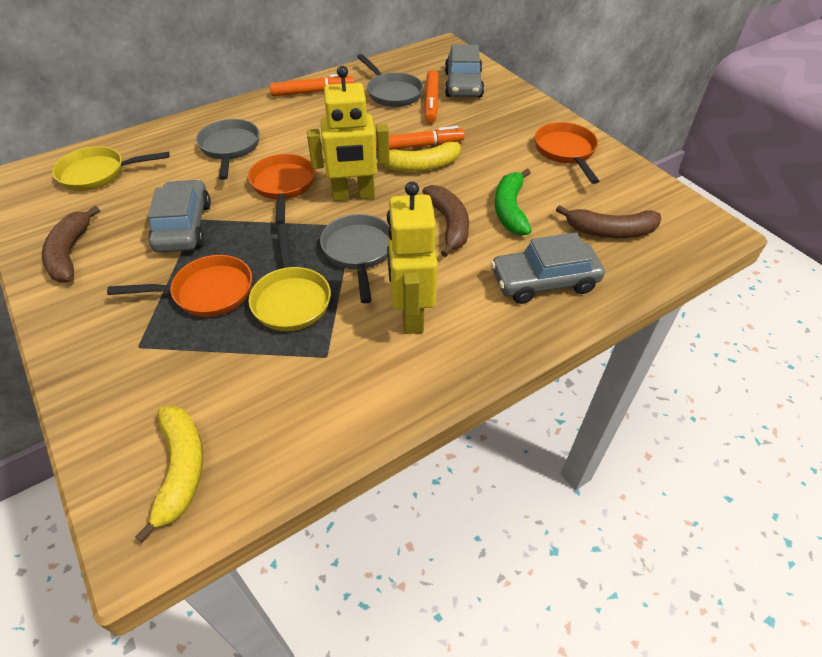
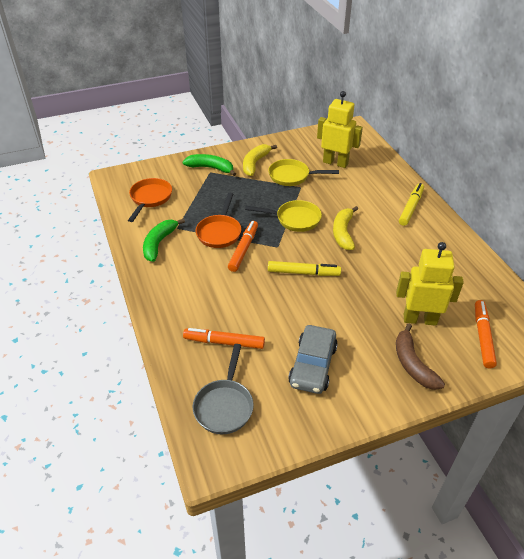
brown banana: [42,206,100,282] [422,185,469,257] [556,205,661,238] = 3 -> [396,323,445,390] = 1
green banana: [495,169,532,235] = 1 -> [143,218,185,262] [183,154,236,176] = 2
grey car: [148,179,211,253] [445,44,484,97] [491,233,605,304] = 3 -> [288,325,338,394] = 1
grey pan: [196,119,260,180] [320,214,389,303] [357,54,423,107] = 3 -> [193,344,254,434] = 1
orange pan: [107,255,252,317] [248,154,315,225] [535,122,599,184] = 3 -> [128,178,172,222] [196,193,241,248] = 2
yellow marker: none = 0 -> [268,261,341,276] [399,183,424,226] = 2

